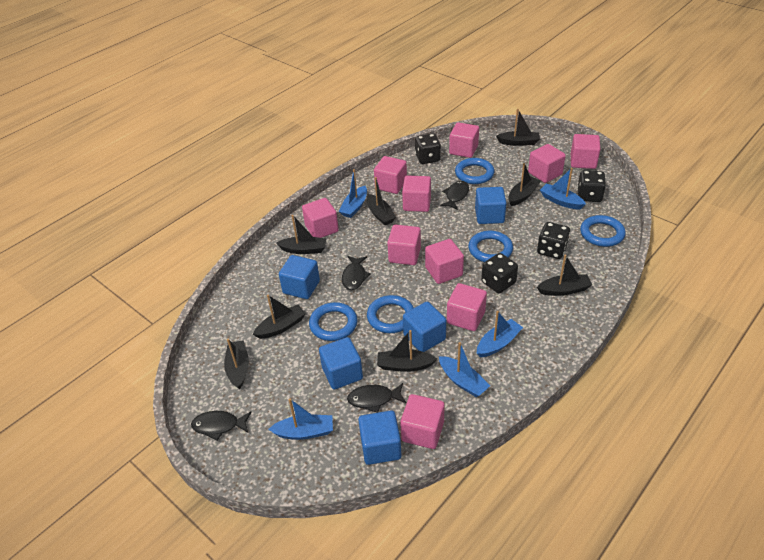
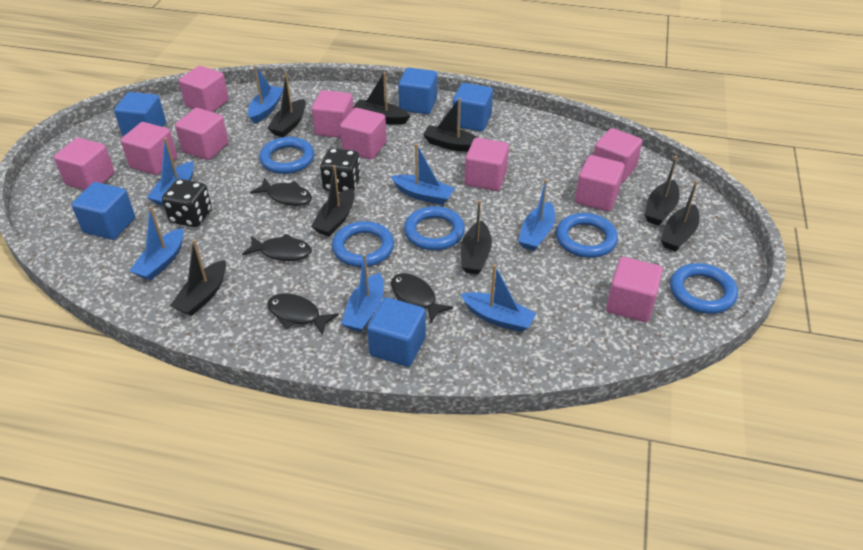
black dice: [415,134,441,164] [481,253,518,293] [537,222,570,259] [577,170,606,202] = 4 -> [162,179,212,227] [320,148,361,192] = 2
blue boat: [268,399,333,440] [339,169,367,218] [439,342,490,397] [477,311,523,357] [540,168,586,209] = 5 -> [129,206,184,280] [147,138,194,206] [248,65,283,124] [341,254,384,332] [391,144,455,205] [461,264,537,332] [518,179,555,251] = 7

